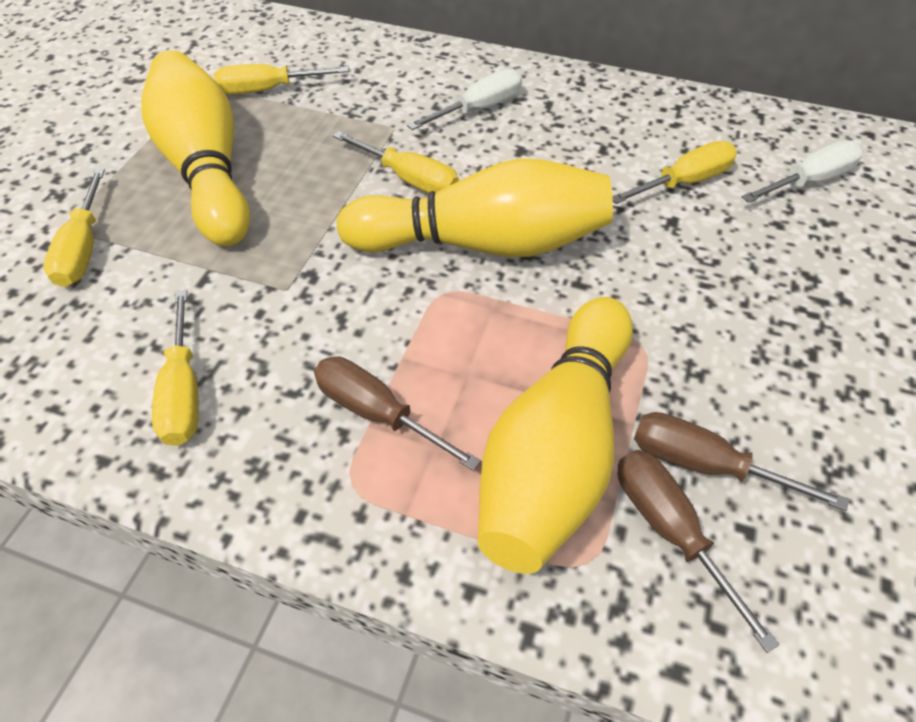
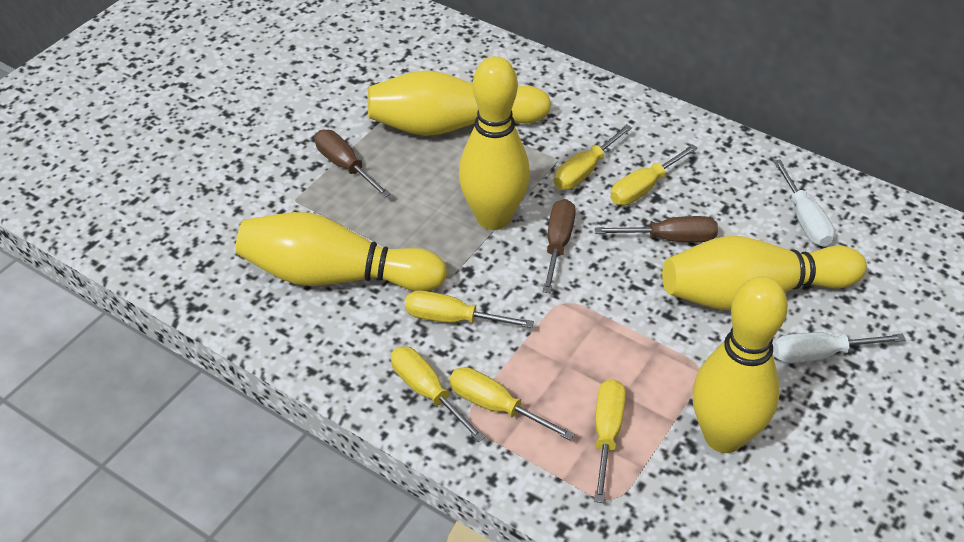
yellow bowling pin: [141,50,250,246] [337,158,613,257] [478,297,633,574] = 3 -> [236,212,447,291] [368,70,551,136] [459,56,530,230] [662,236,867,310] [693,276,788,453] = 5
yellow screwdriver: [43,169,105,287] [152,290,199,446] [214,64,349,94] [333,131,459,193] [612,141,737,204] = 5 -> [391,346,485,442] [405,290,534,328] [449,367,575,440] [554,124,632,190] [594,379,626,503] [610,144,698,205] = 6

